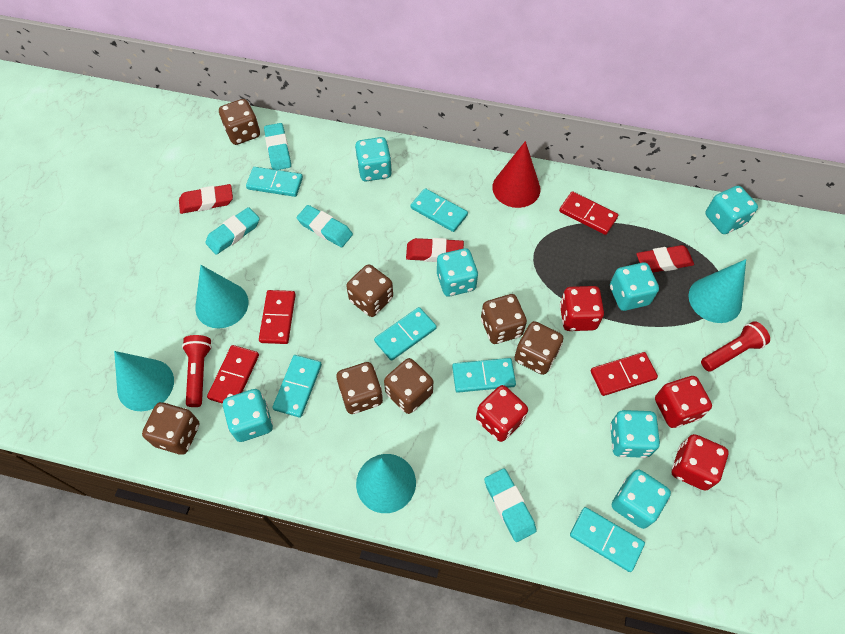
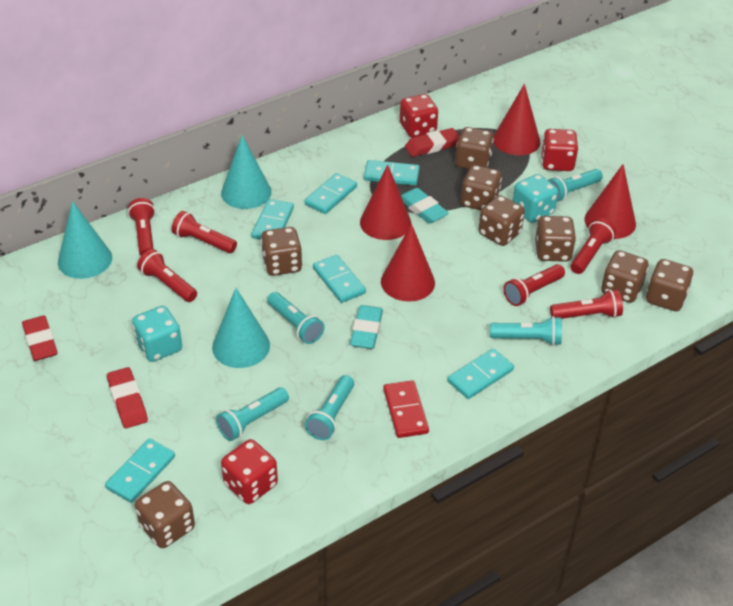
brown dice: [142,402,199,455] [219,99,260,145] [336,362,383,414] [346,264,393,317] [384,358,433,414] [481,294,527,344] [514,321,563,375] = 7 -> [135,481,195,548] [261,227,302,276] [455,127,494,169] [461,165,502,210] [479,195,525,246] [535,216,576,262] [601,250,648,303] [646,259,694,311] = 8
red cone: [492,141,540,208] = 1 -> [360,165,411,240] [381,224,435,301] [493,84,540,155] [584,164,636,239] = 4
red dice: [476,385,528,442] [560,286,604,331] [655,376,712,428] [672,434,728,490] = 4 -> [221,439,278,504] [400,94,438,137] [541,129,578,171] = 3
red domino: [207,345,259,404] [259,290,296,344] [559,191,618,235] [591,352,658,396] = 4 -> [383,380,429,438] = 1
red flashlight: [182,335,212,407] [701,321,770,371] = 2 -> [128,198,155,256] [137,249,197,302] [172,211,237,253] [503,264,565,306] [550,289,623,319] [571,218,616,274] = 6
turquoise cone: [114,351,174,411] [195,265,248,328] [356,454,416,513] [688,259,746,323] = 4 -> [58,201,112,279] [212,288,270,368] [221,135,272,209] = 3
turquoise dice: [223,389,273,442] [355,137,392,181] [437,248,478,297] [610,263,659,311] [610,410,660,458] [612,470,671,529] [705,186,758,234] = 7 -> [132,306,182,362] [513,174,558,223] = 2
turquoise eraser: [205,207,260,255] [264,123,291,170] [297,205,353,247] [484,468,537,542] = 4 -> [350,305,383,349] [401,188,449,224] = 2
turquoise flashlight: none = 0 -> [216,387,289,441] [267,292,325,344] [305,375,354,440] [490,316,562,346] [548,169,603,202] = 5

